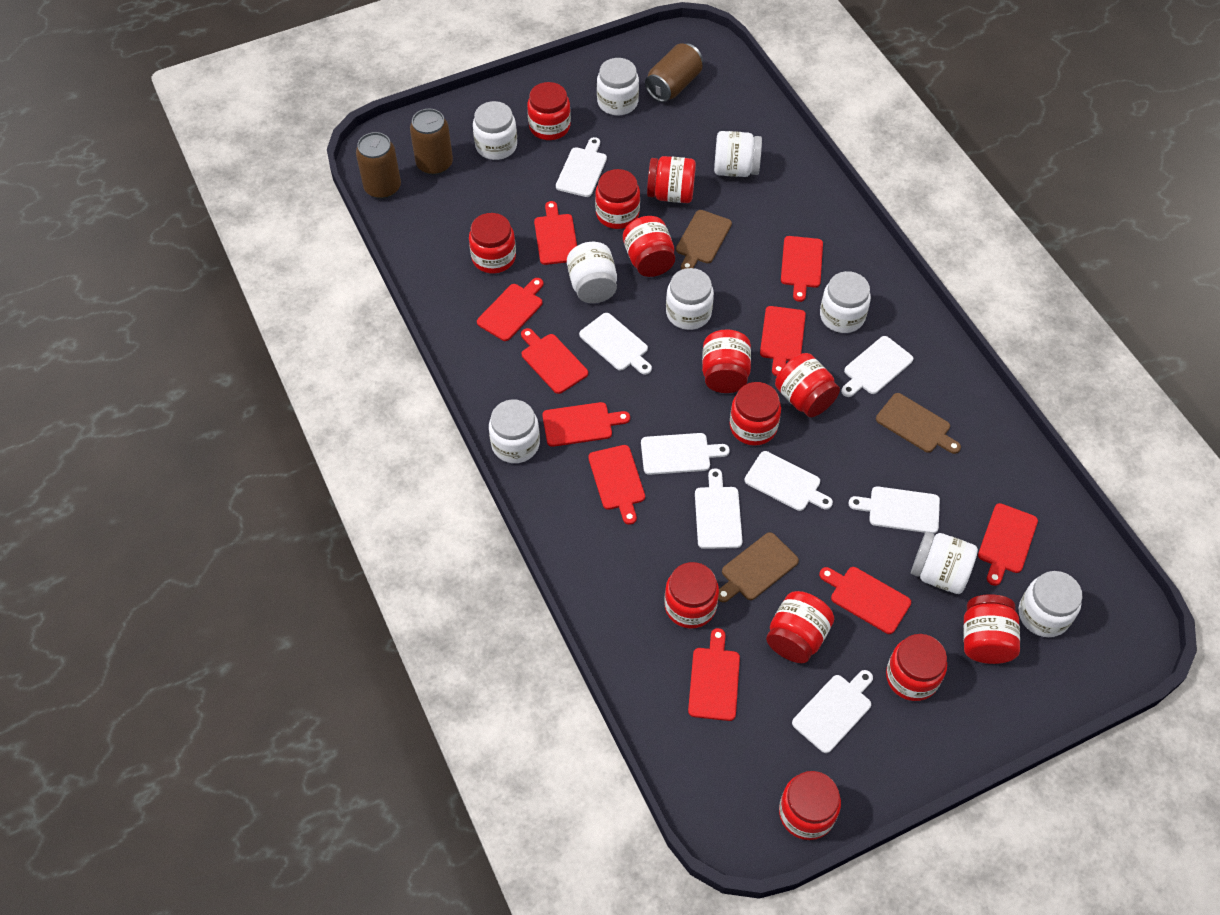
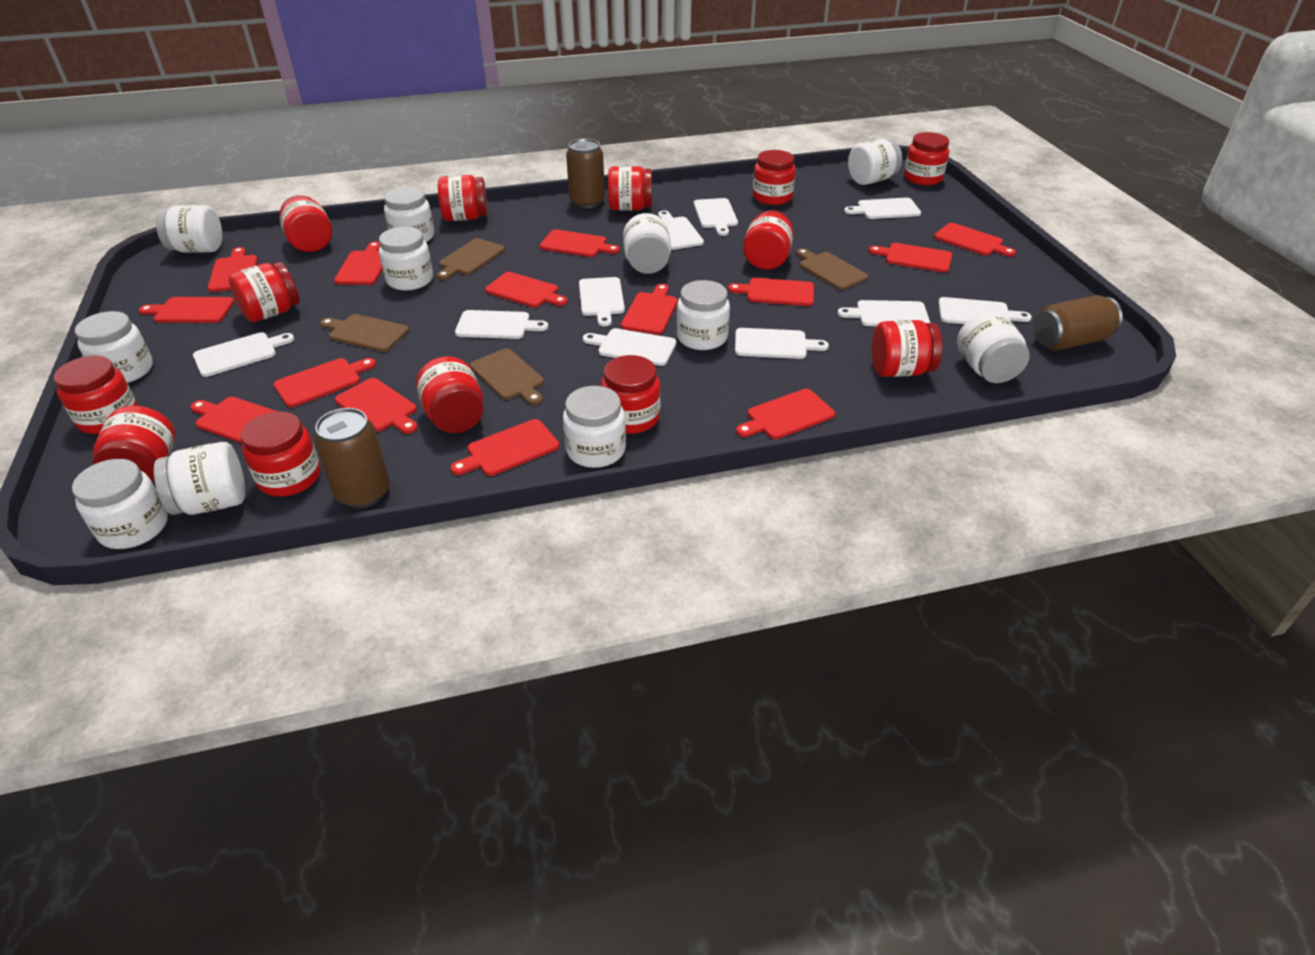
brown cutting board: [676,210,732,270] [718,532,799,602] [876,393,961,454] = 3 -> [320,314,409,352] [437,238,505,280] [470,348,544,405] [796,248,869,290] = 4
red cutting board: [477,278,543,341] [521,328,588,394] [534,201,577,265] [542,402,630,447] [588,445,645,525] [688,628,740,721] [760,306,806,376] [781,236,823,302] [819,567,911,634] [978,503,1038,586] = 10 -> [139,297,235,323] [190,397,278,444] [208,247,258,292] [274,358,376,407] [334,241,382,285] [335,378,418,434] [450,419,560,476] [485,272,567,307] [540,229,620,257] [621,284,678,335] [728,278,814,306] [736,389,835,439] [869,243,952,273] [934,223,1016,257] = 14
white cutting board: [556,137,607,197] [579,313,652,375] [641,433,730,475] [695,468,743,549] [744,451,833,511] [792,670,873,753] [841,336,913,397] [848,486,940,534] = 8 -> [193,332,294,377] [455,310,548,339] [579,277,625,327] [583,328,676,366] [658,211,704,250] [694,198,738,236] [735,328,829,359] [837,300,930,326] [844,198,921,219] [938,297,1032,324] = 10
white jar: [473,101,517,160] [489,400,540,463] [567,242,617,303] [597,58,639,115] [666,268,714,330] [714,131,762,177] [820,271,871,333] [911,532,978,594] [1019,571,1083,637] = 9 -> [72,459,168,549] [75,311,153,383] [154,442,245,515] [156,205,222,253] [379,227,433,291] [384,187,434,242] [563,386,626,468] [623,213,671,274] [676,280,730,350] [848,139,902,185] [957,311,1030,383] = 11

